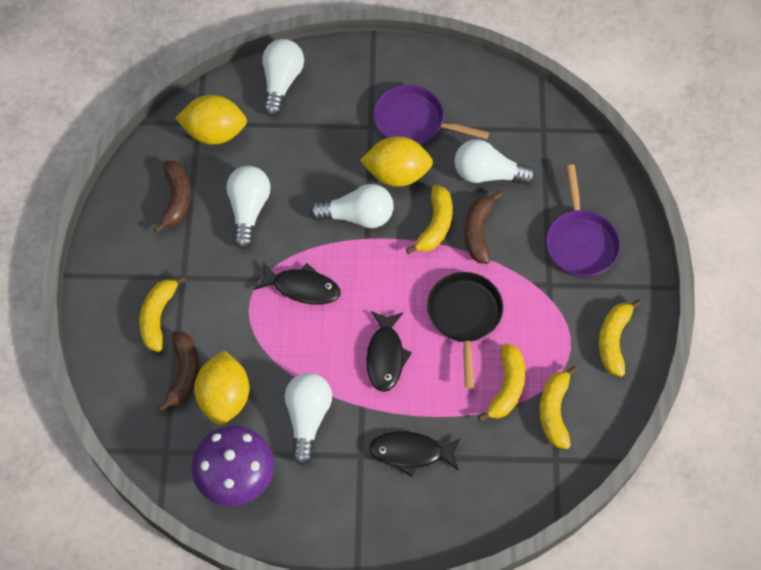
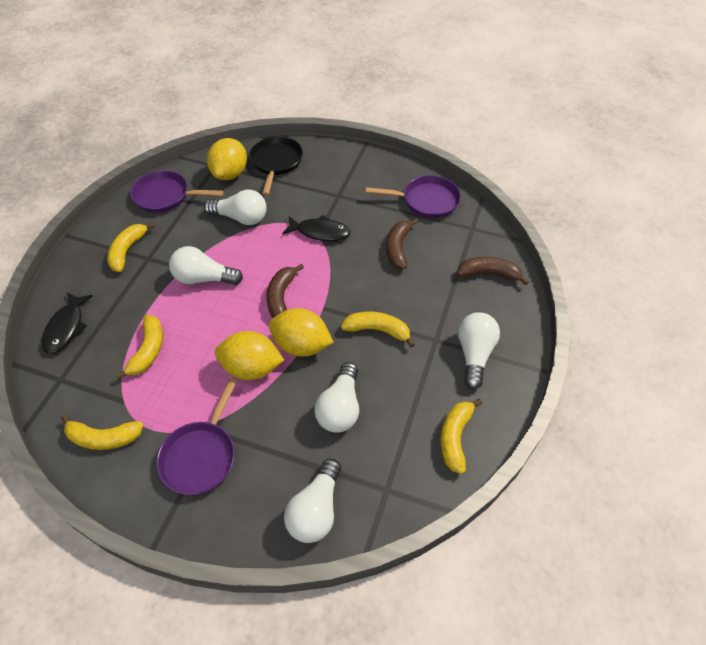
black fish: [254,262,341,305] [366,311,412,392] [369,431,460,477] = 3 -> [42,293,93,354] [282,215,351,241] = 2
purple mushroom: [192,426,274,506] = 1 -> none = 0
purple pan: [373,85,489,145] [546,165,621,277] = 2 -> [130,170,224,213] [156,378,237,495] [366,175,461,218] = 3

